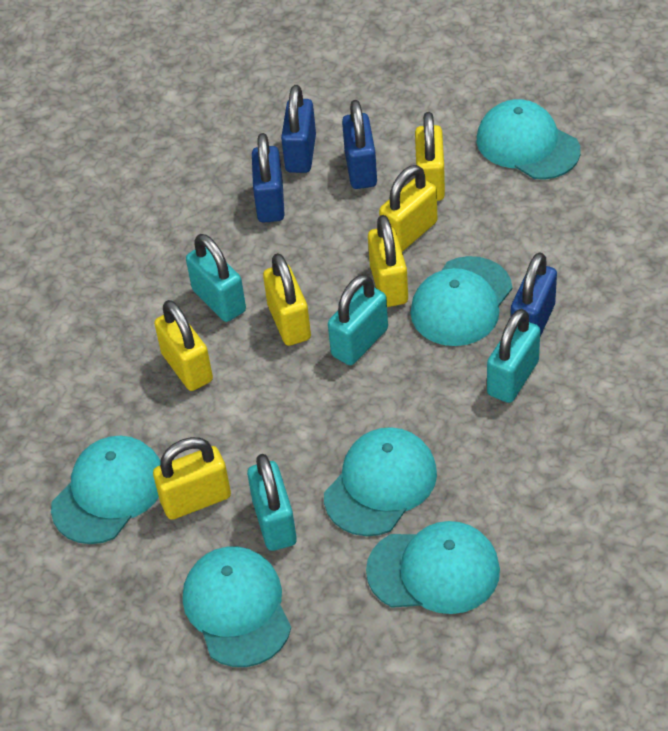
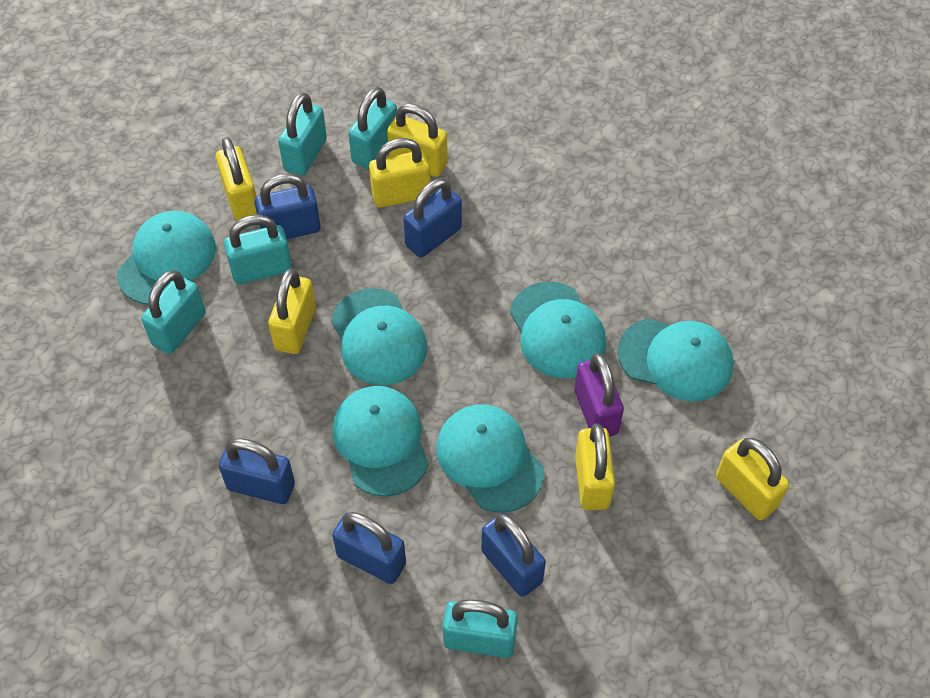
blue padlock: [252,133,285,223] [281,85,316,173] [342,100,377,189] [511,252,557,337] = 4 -> [219,438,295,504] [254,173,321,239] [332,512,406,584] [403,178,462,257] [481,513,546,597] = 5
purple padlock: none = 0 -> [574,353,624,437] = 1
turquoise padlock: [186,234,246,322] [247,454,297,551] [328,274,388,365] [487,309,540,403] = 4 -> [141,270,206,354] [224,214,292,285] [278,92,327,176] [348,87,397,169] [443,600,518,658] = 5

